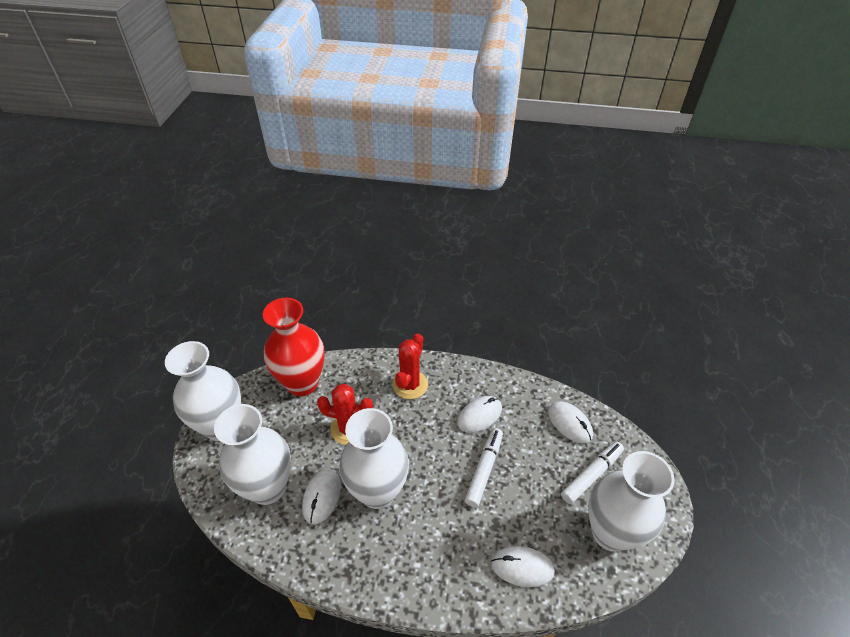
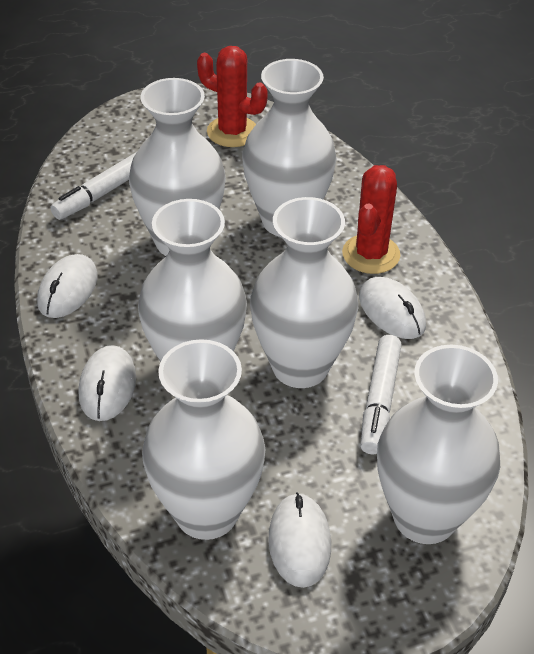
red vase: [263,298,325,396] = 1 -> none = 0
white vase: [165,341,241,441] [214,404,291,505] [339,408,409,509] [588,451,675,552] = 4 -> [129,78,226,256] [138,199,247,362] [142,339,265,540] [242,59,337,237] [250,197,358,388] [377,345,500,544] = 6

